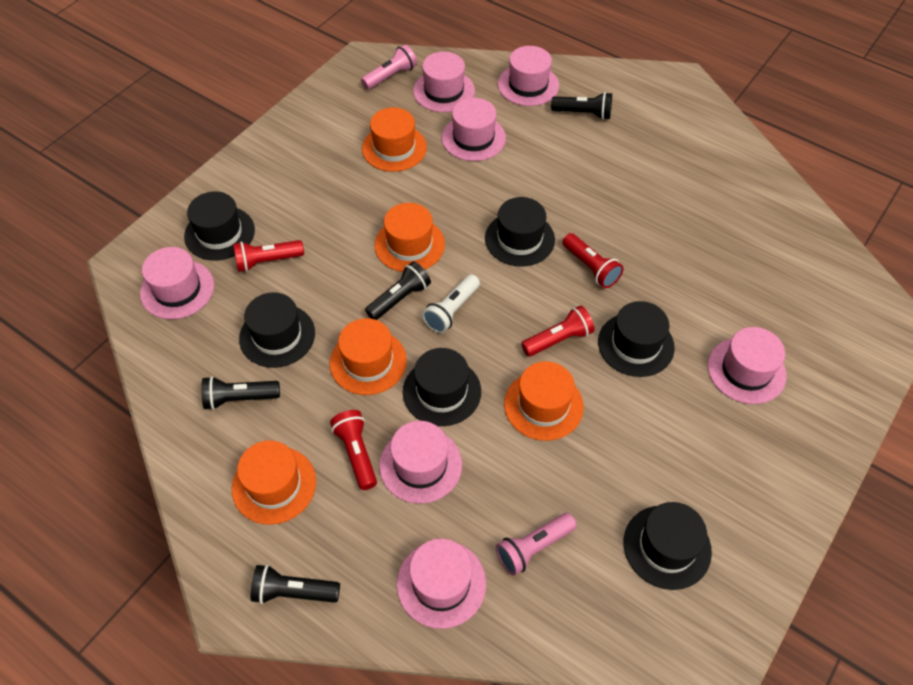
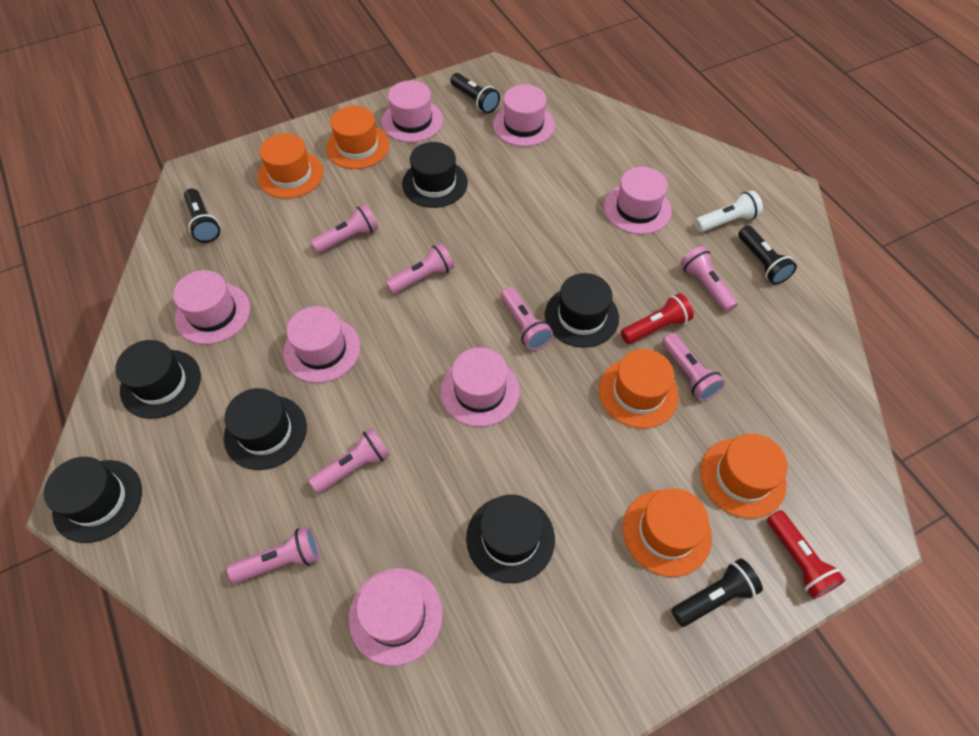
pink flashlight: [361,44,417,90] [496,513,577,576] = 2 -> [227,526,320,583] [309,428,390,493] [311,204,378,253] [385,243,454,294] [501,287,553,350] [662,333,725,401] [680,246,738,312] = 7
red flashlight: [233,240,304,272] [330,410,377,490] [521,306,595,356] [562,233,623,288] = 4 -> [621,293,694,344] [767,510,845,599] = 2

